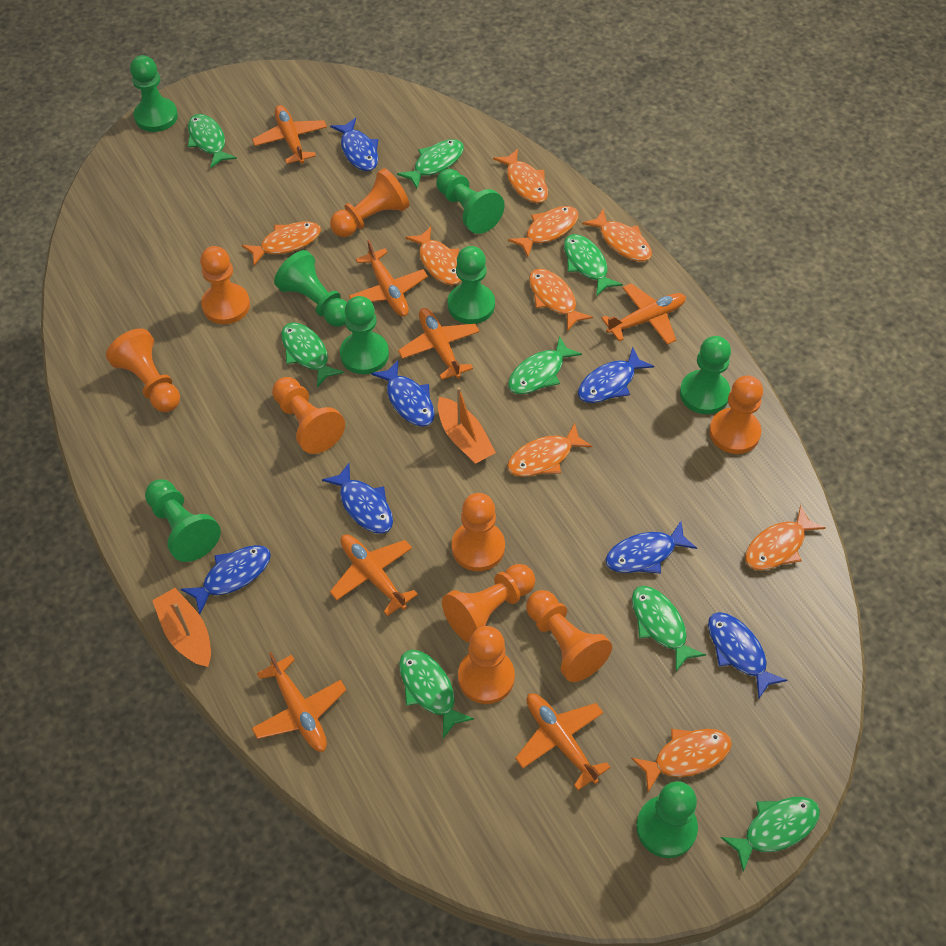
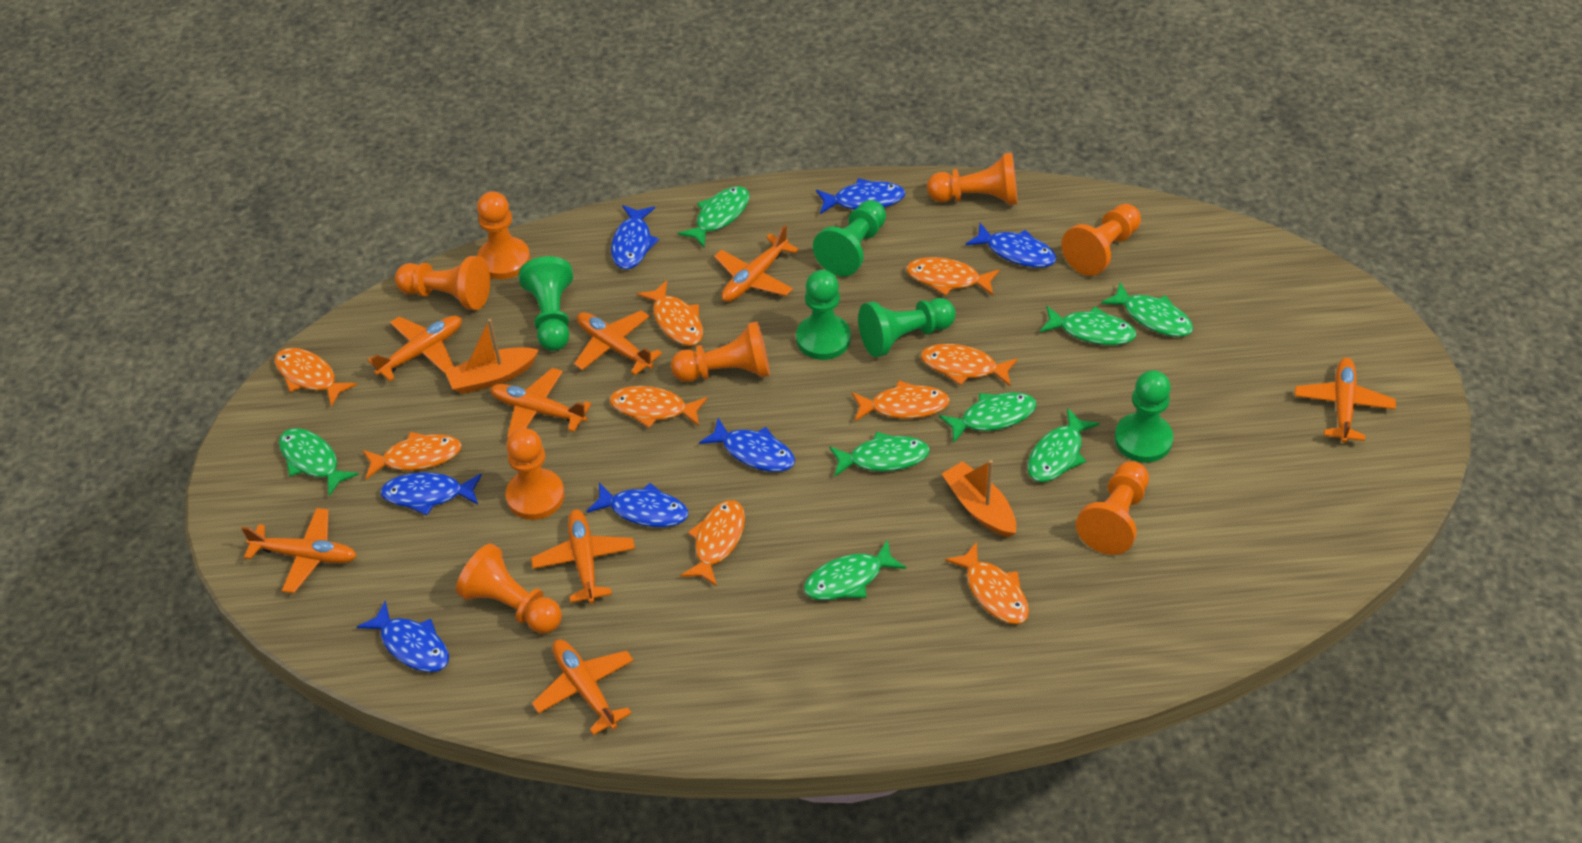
green pawn: [130,55,178,132] [145,479,221,562] [274,250,347,327] [340,296,389,374] [436,169,505,234] [448,246,495,324] [636,781,698,858] [680,336,731,414] = 8 -> [519,256,573,351] [796,270,851,360] [813,200,886,276] [858,298,956,357] [1114,370,1173,463] = 5
orange pawn: [106,328,180,412] [200,246,250,324] [272,377,345,454] [330,168,409,237] [442,564,535,643] [452,493,505,571] [458,626,515,704] [526,590,612,682] [709,376,763,454] = 9 -> [395,256,490,310] [456,543,562,634] [477,191,530,279] [506,428,565,520] [671,322,770,382] [927,153,1018,205] [1061,204,1141,276] [1076,461,1149,555] = 8
orange plane: [252,105,327,164] [252,652,346,752] [330,534,418,616] [349,240,428,317] [398,308,480,380] [515,693,611,790] [601,283,686,345] = 7 -> [241,508,357,593] [368,316,462,381] [490,368,592,438] [531,509,635,604] [532,639,634,735] [574,310,662,375] [714,225,799,302] [1295,358,1396,443] = 8

